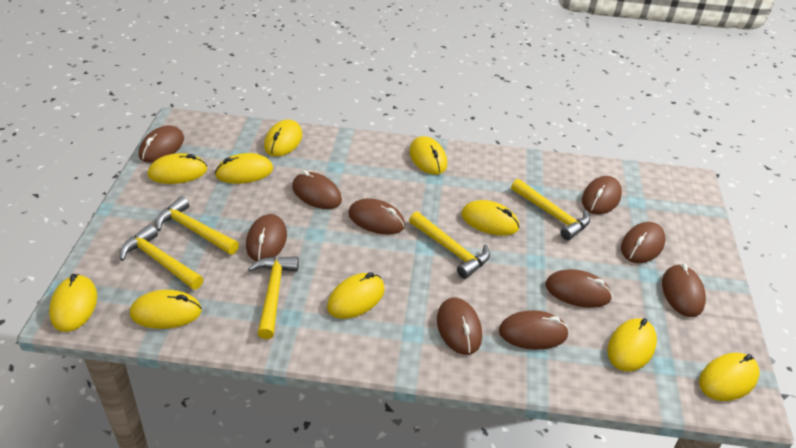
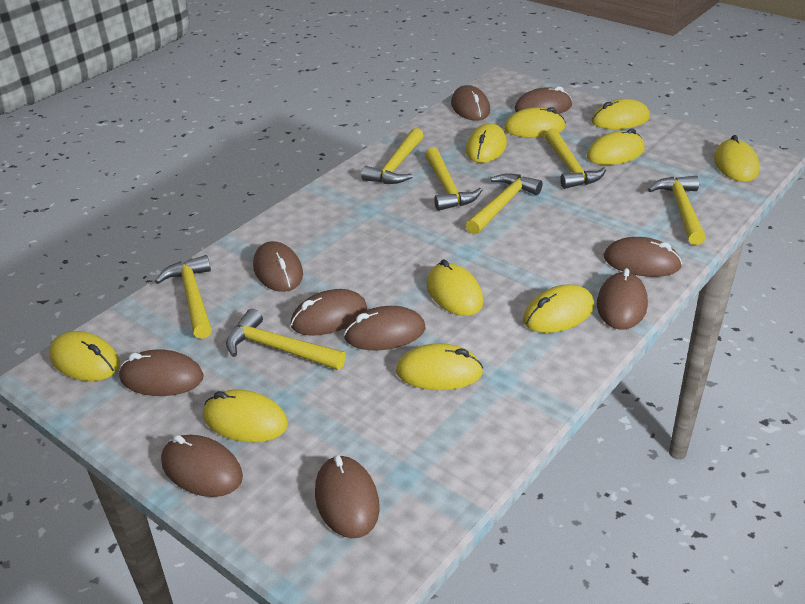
yellow hammer: [120,224,203,290] [155,197,239,255] [248,257,299,339] [409,212,490,279] [511,179,590,240] = 5 -> [155,255,212,339] [226,309,346,370] [361,128,424,184] [425,147,482,211] [466,173,543,235] [545,128,606,189] [648,176,706,245] = 7

